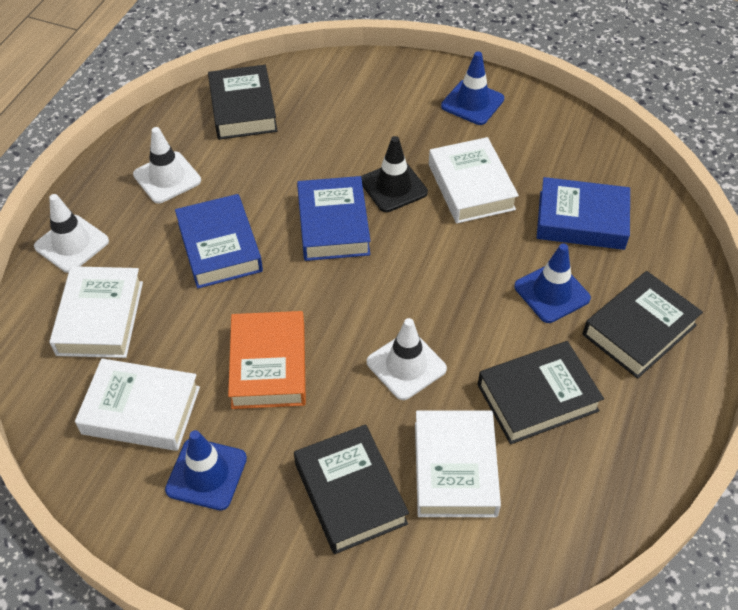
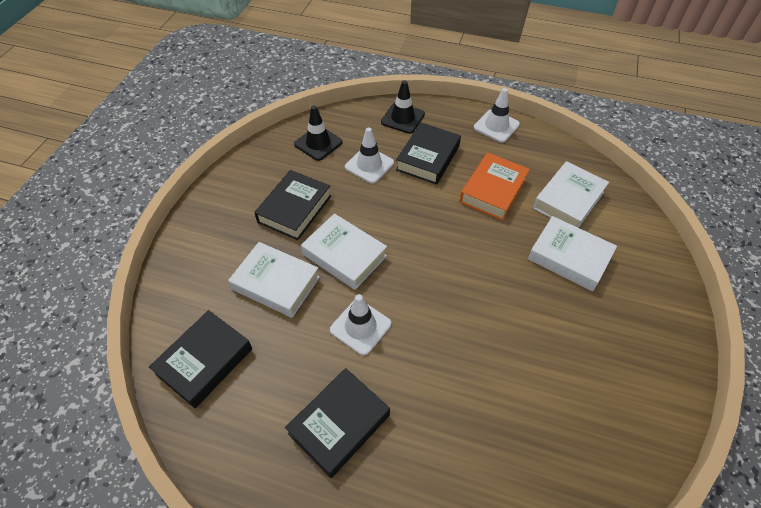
black traffic cone: [361,136,428,212] = 1 -> [294,106,343,161] [381,80,425,134] = 2
blue book: [175,194,263,289] [297,176,370,261] [537,177,630,250] = 3 -> none = 0
blue traffic cone: [165,430,247,510] [441,51,504,125] [514,244,591,323] = 3 -> none = 0

